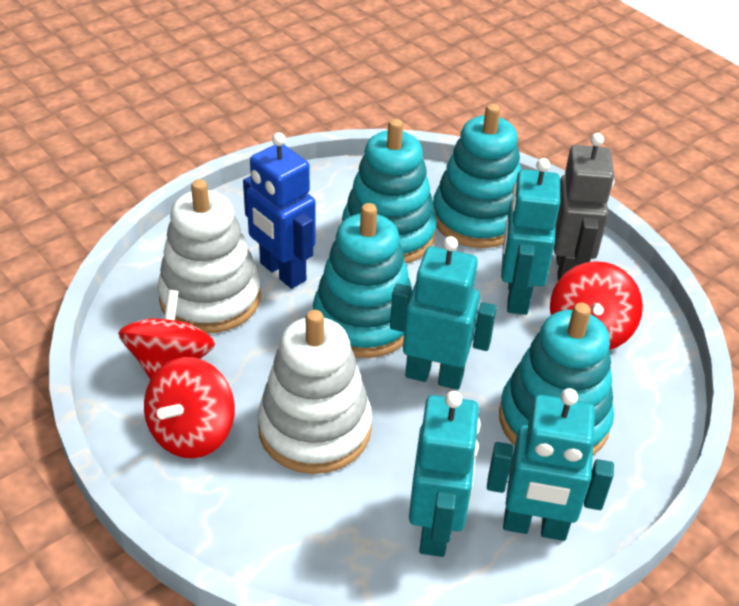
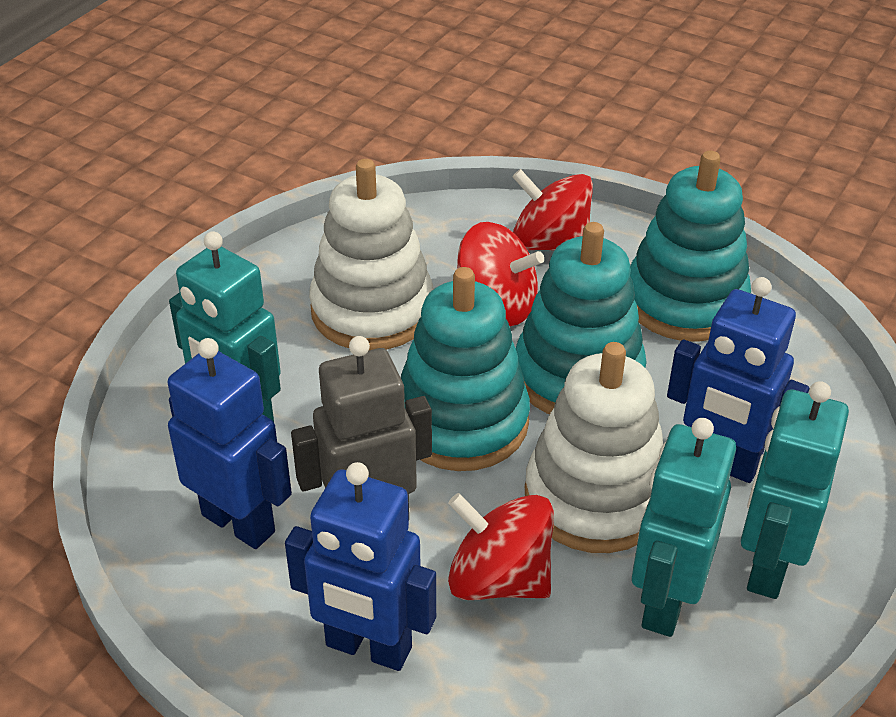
blue robot: [243,132,316,289] = 1 -> [168,338,292,549] [285,462,436,671] [667,277,809,483] = 3
turquoise robot: [390,236,497,390] [409,391,481,557] [487,388,614,541] [501,158,560,315] = 4 -> [169,231,281,422] [632,418,736,637] [741,381,849,599] = 3
turquoise stacking toy: [313,203,412,358] [342,119,437,263] [433,104,521,248] [499,303,614,455] = 4 -> [401,267,530,471] [516,222,647,414] [630,151,751,342] = 3

